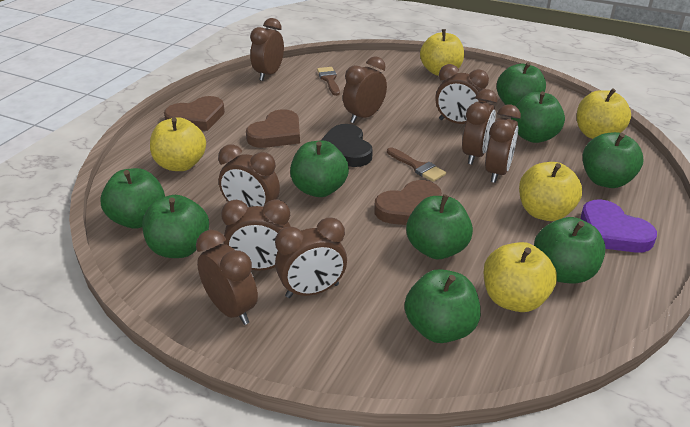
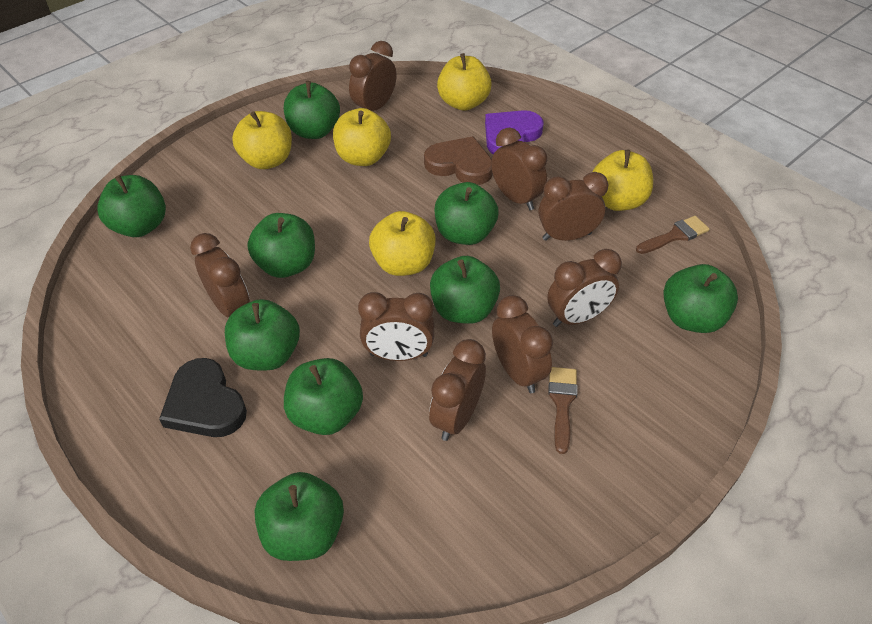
brown clock: [196,230,258,325] [218,145,280,207] [221,199,291,270] [250,18,284,81] [275,217,347,298] [343,56,387,123] [435,64,489,124] [462,89,497,165] [485,105,521,183] = 9 -> [190,233,250,317] [349,41,396,111] [358,292,434,361] [429,339,486,441] [491,128,547,210] [492,295,553,393] [539,172,608,241] [547,249,622,327] = 8
brown heart: [164,96,225,131] [246,109,300,148] [374,180,442,225] = 3 -> [424,136,493,185] = 1

